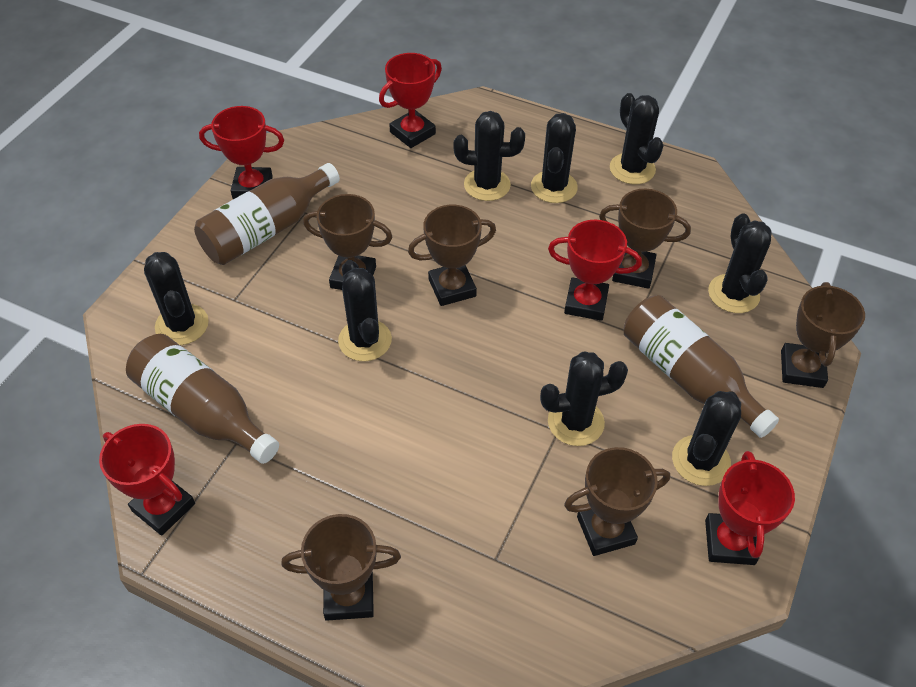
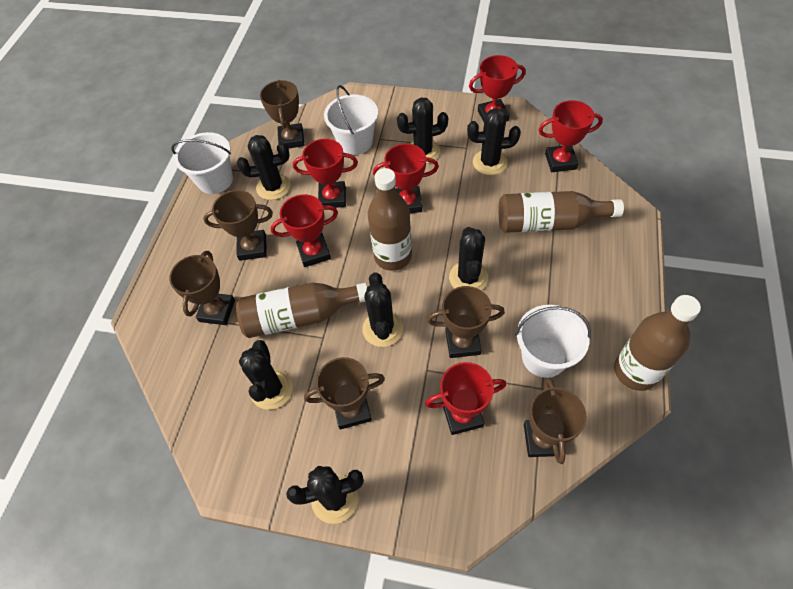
black cactus: [144,252,209,345] [338,260,392,361] [453,111,525,201] [531,113,578,203] [540,351,628,446] [610,93,664,184] [672,391,741,486] [708,213,772,313] = 8 -> [237,135,290,200] [239,340,293,410] [286,466,364,524] [362,272,403,347] [397,97,448,163] [449,227,488,290] [467,108,521,175] = 7
brown bottle: [126,334,279,464] [194,163,340,265] [624,295,779,438] = 3 -> [236,283,367,338] [368,168,412,271] [498,191,624,233] [614,295,701,391] = 4
red trophy: [99,424,195,536] [199,106,284,199] [379,53,442,148] [548,220,642,321] [705,451,795,565] = 5 -> [270,194,338,267] [293,139,358,208] [373,144,439,213] [425,362,506,435] [469,55,526,122] [539,100,603,172] = 6
white bucket: none = 0 -> [171,132,233,194] [324,85,378,155] [515,305,591,378] = 3

